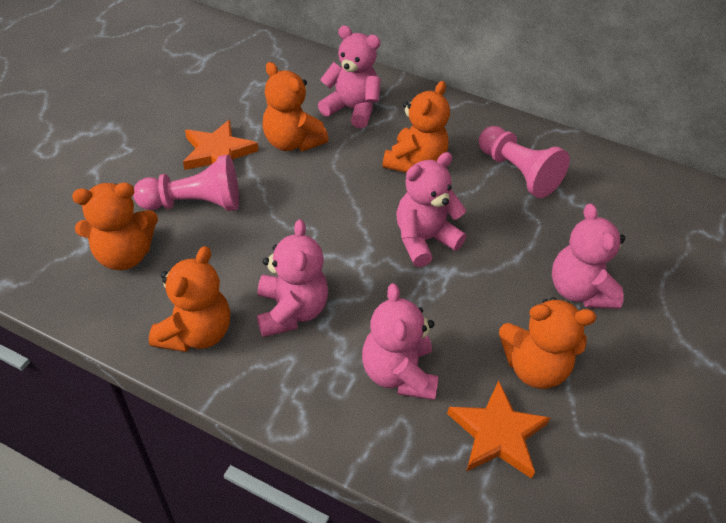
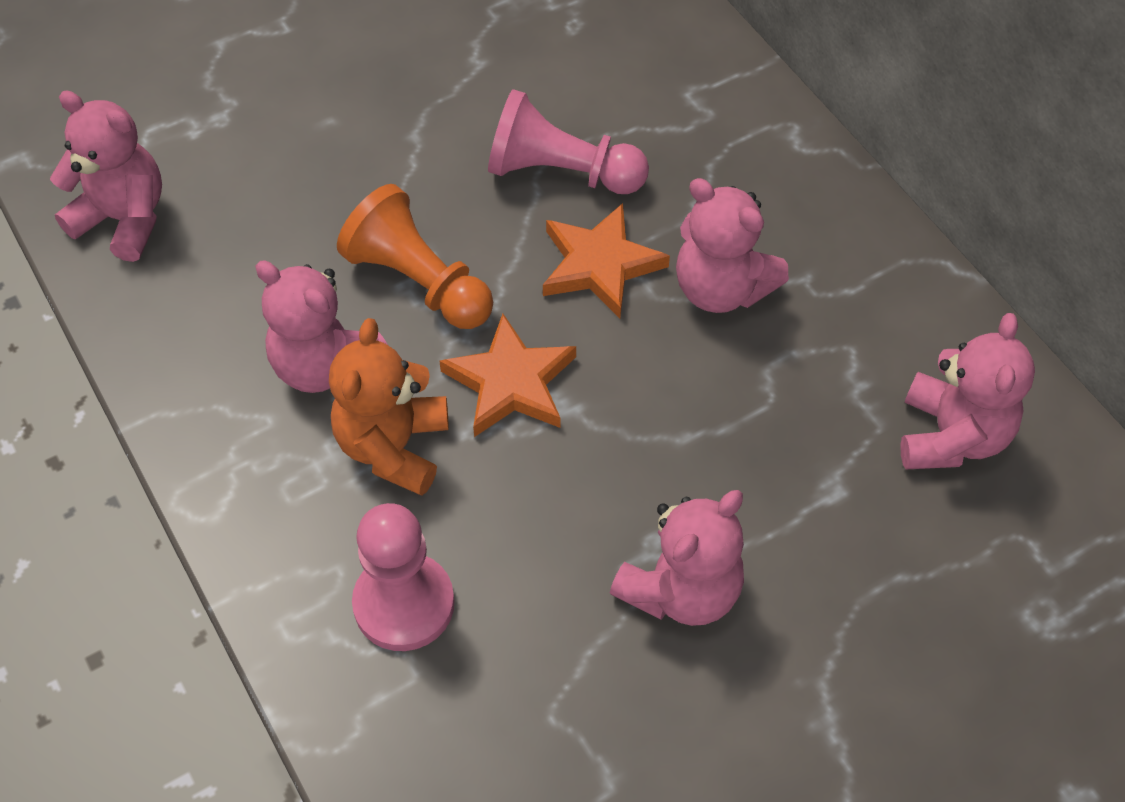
orange pawn: none = 0 -> [337,184,493,329] = 1
orange teddy bear: [72,183,158,270] [149,246,230,352] [263,62,329,151] [382,81,450,173] [499,297,596,389] = 5 -> [329,318,449,496] = 1

